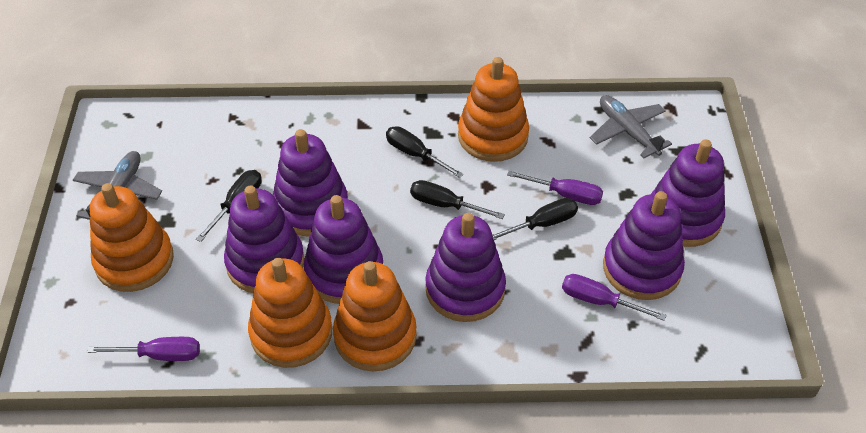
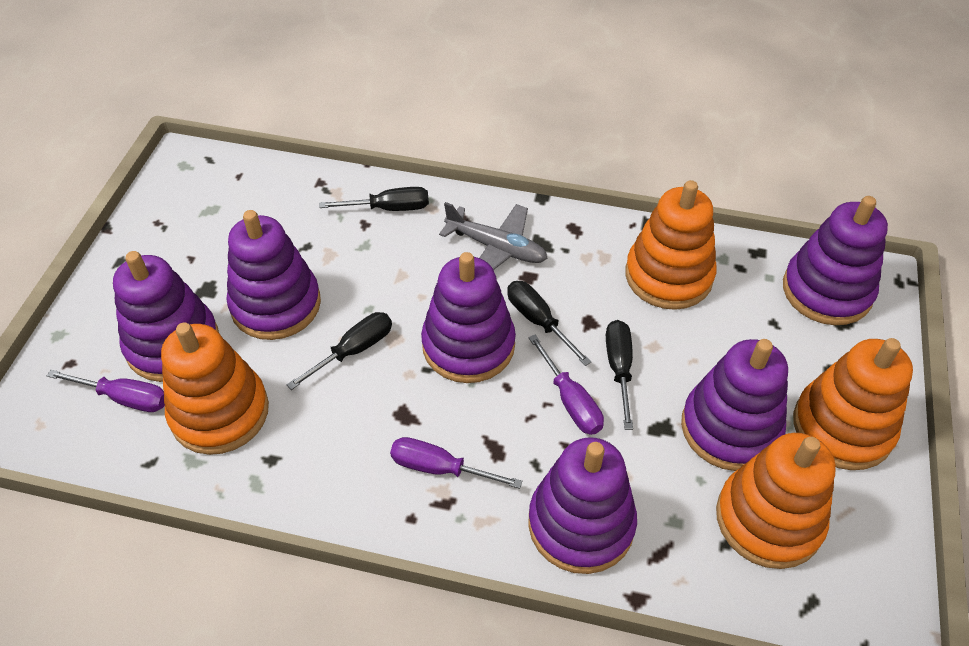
grey plane: [73,151,162,220] [590,95,672,158] = 2 -> [439,202,547,270] = 1

